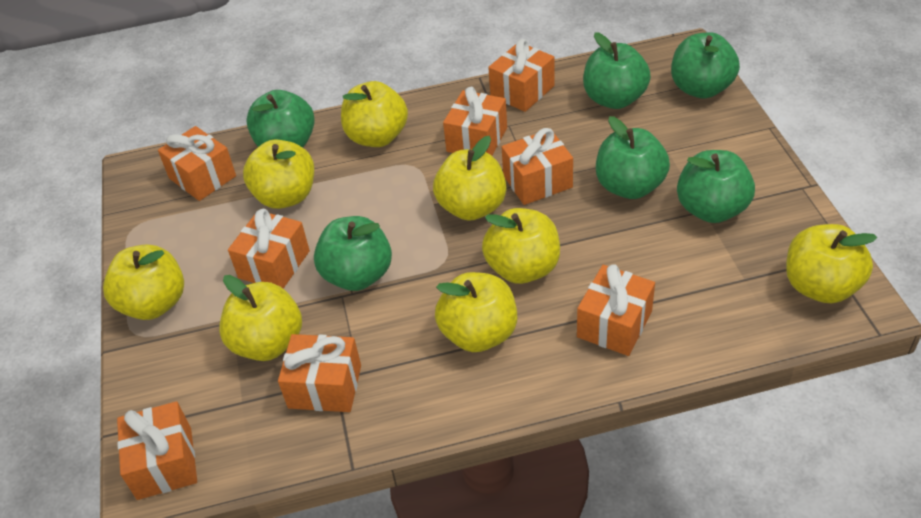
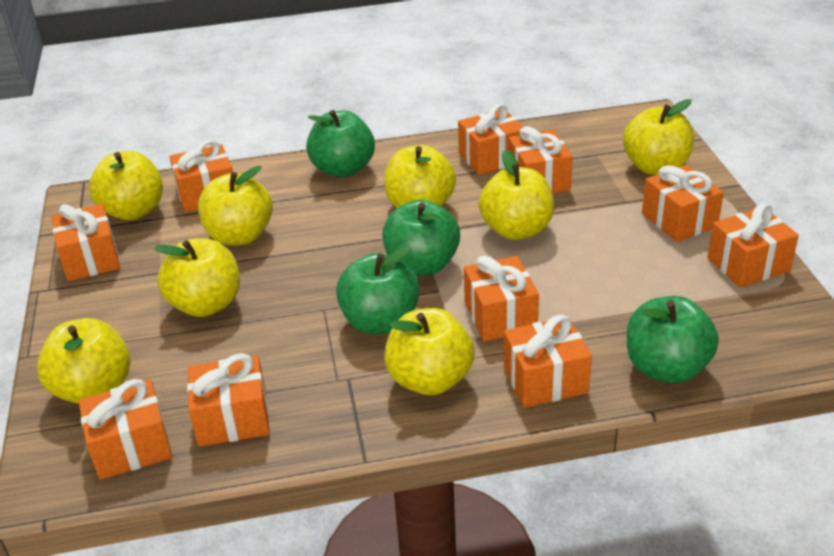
green apple: [246,90,315,148] [314,216,392,291] [583,32,651,109] [596,116,670,199] [671,33,740,99] [677,150,755,223] = 6 -> [306,110,375,177] [336,246,420,334] [382,200,460,276] [627,296,719,383] = 4
orange gift: [117,401,197,500] [158,126,236,201] [228,208,310,289] [278,334,361,412] [443,87,507,156] [488,39,555,112] [502,128,573,205] [577,264,655,356] = 8 -> [51,204,120,281] [79,379,172,480] [170,140,233,212] [187,353,270,447] [458,104,523,175] [464,256,539,341] [504,315,592,408] [509,126,573,193] [642,165,724,242] [707,203,799,288] = 10

